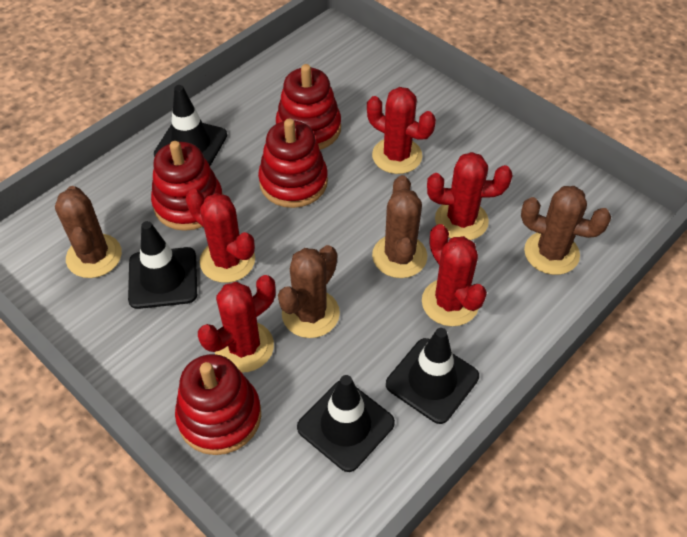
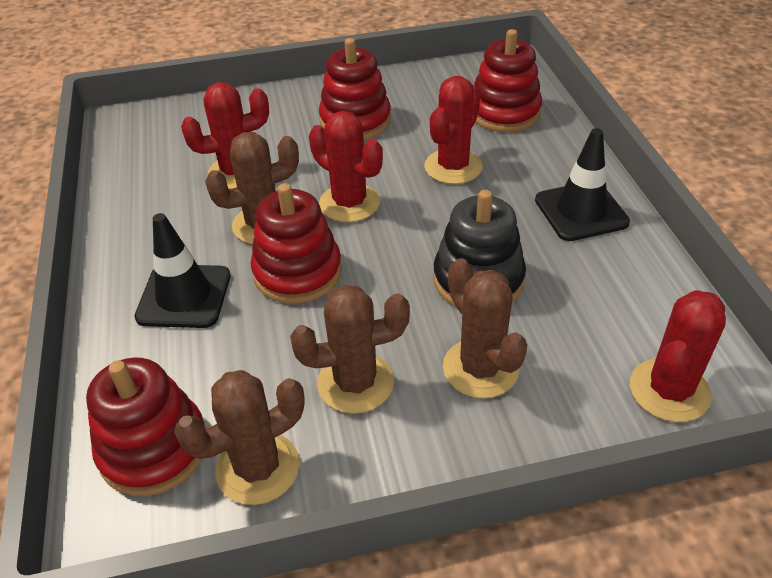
black stacking toy: none = 0 -> [433,190,526,307] = 1
black traffic cone: [128,221,197,309] [154,85,227,166] [297,375,395,472] [386,328,479,424] = 4 -> [134,213,231,328] [535,128,630,241] = 2
red cactus: [186,189,255,283] [198,275,275,372] [367,87,436,174] [422,224,487,326] [427,152,512,240] = 5 -> [181,82,269,189] [309,111,383,222] [424,76,483,184] [630,290,726,422] = 4

